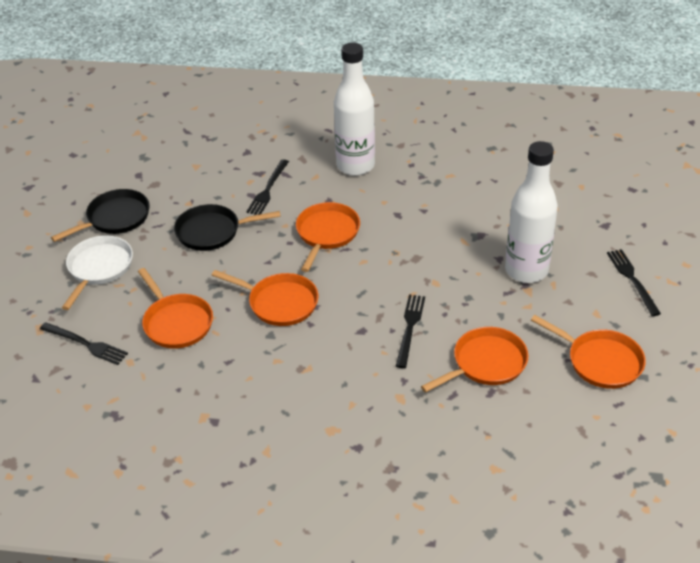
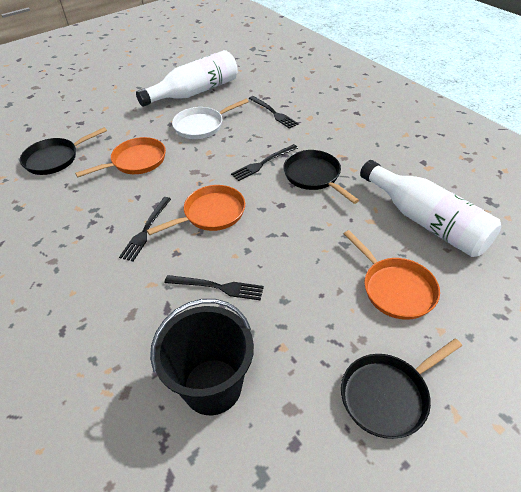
black bucket: none = 0 -> [150,299,254,415] = 1
black pan: [51,189,150,242] [174,204,281,251] = 2 -> [20,127,107,175] [283,150,359,204] [341,338,462,439] = 3
orange pan: [138,268,213,348] [212,270,318,326] [296,202,360,272] [421,327,529,392] [531,315,646,389] = 5 -> [75,137,166,177] [147,185,245,235] [344,230,440,320] = 3

